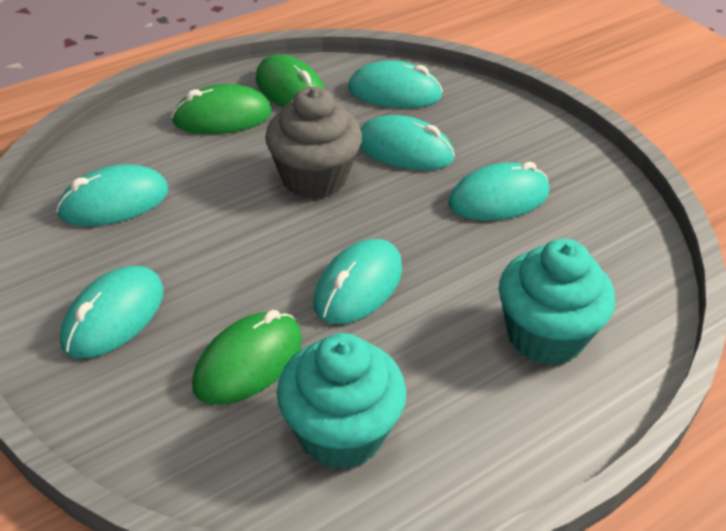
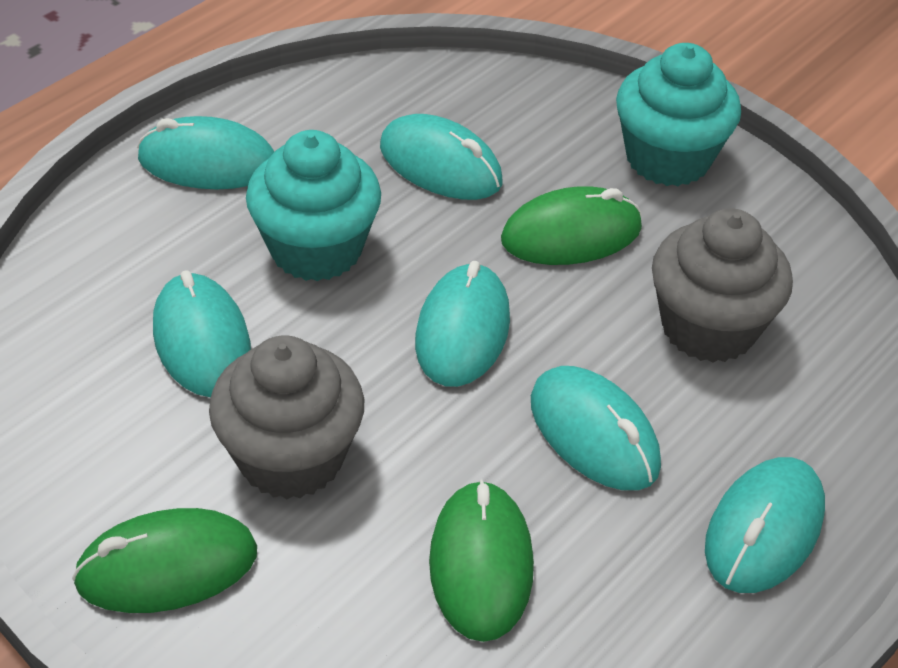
grey cupcake: [265,87,362,199] = 1 -> [209,336,364,499] [652,208,793,363] = 2

